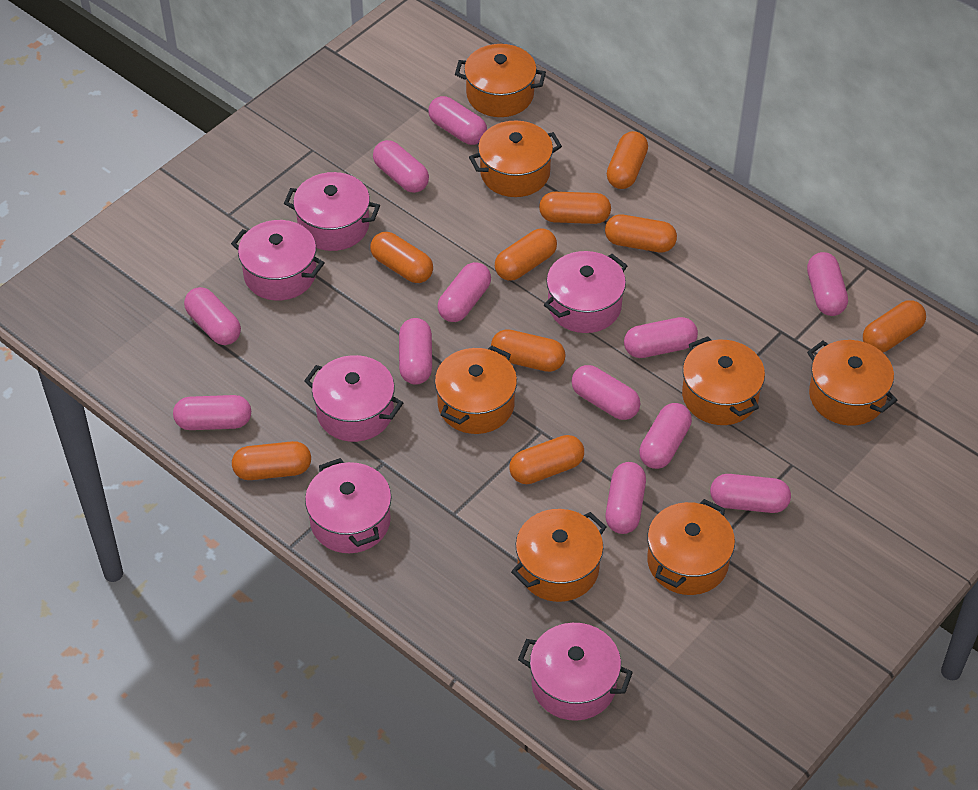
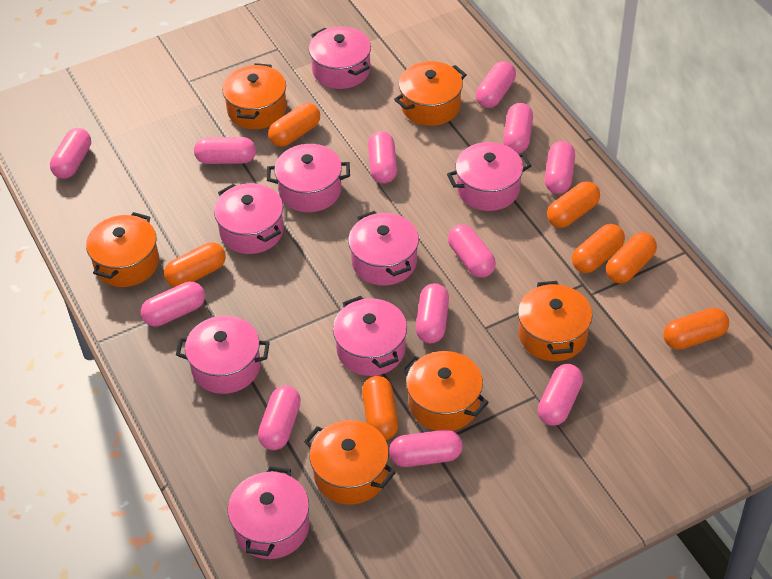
orange capsule: [232,441,311,480] [370,232,433,283] [491,329,566,372] [495,228,557,281] [509,435,584,484] [539,192,611,224] [605,214,677,252] [607,131,648,189] [863,300,926,352] = 9 -> [164,242,226,287] [268,103,320,147] [362,376,398,440] [547,181,600,228] [572,224,625,273] [606,232,657,284] [663,308,729,350] = 7
orange pot: [435,345,517,434] [455,44,546,117] [469,120,562,197] [511,509,606,602] [647,499,735,595] [682,336,765,425] [807,340,897,426] = 7 -> [86,212,159,287] [222,63,287,129] [304,420,396,505] [394,61,467,126] [401,351,489,431] [518,281,592,361] = 6
pink pot: [231,220,325,301] [284,172,380,251] [304,355,403,442] [305,458,392,553] [518,623,633,721] [544,251,628,333] = 6 -> [176,316,270,394] [214,183,284,254] [228,466,309,559] [267,144,350,212] [309,26,371,89] [333,296,407,376] [348,211,419,286] [447,142,531,211] = 8

